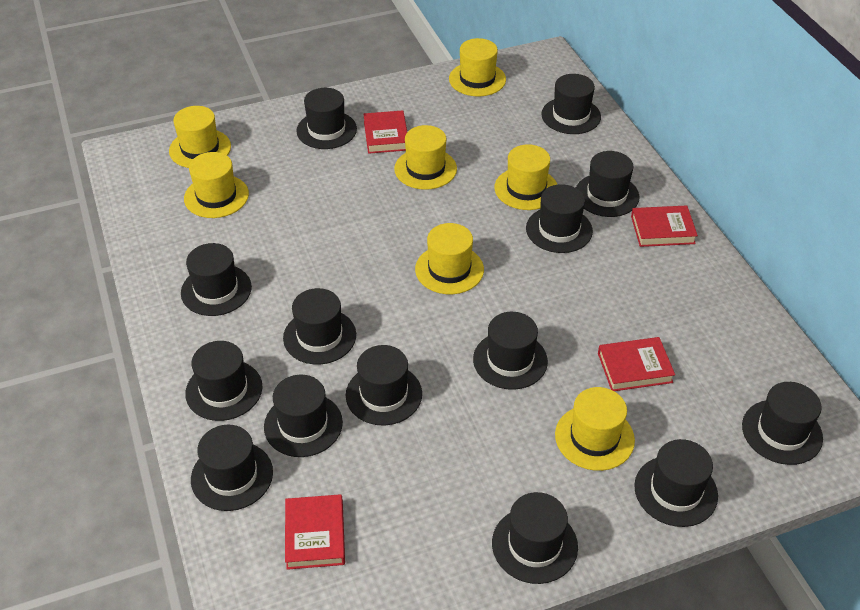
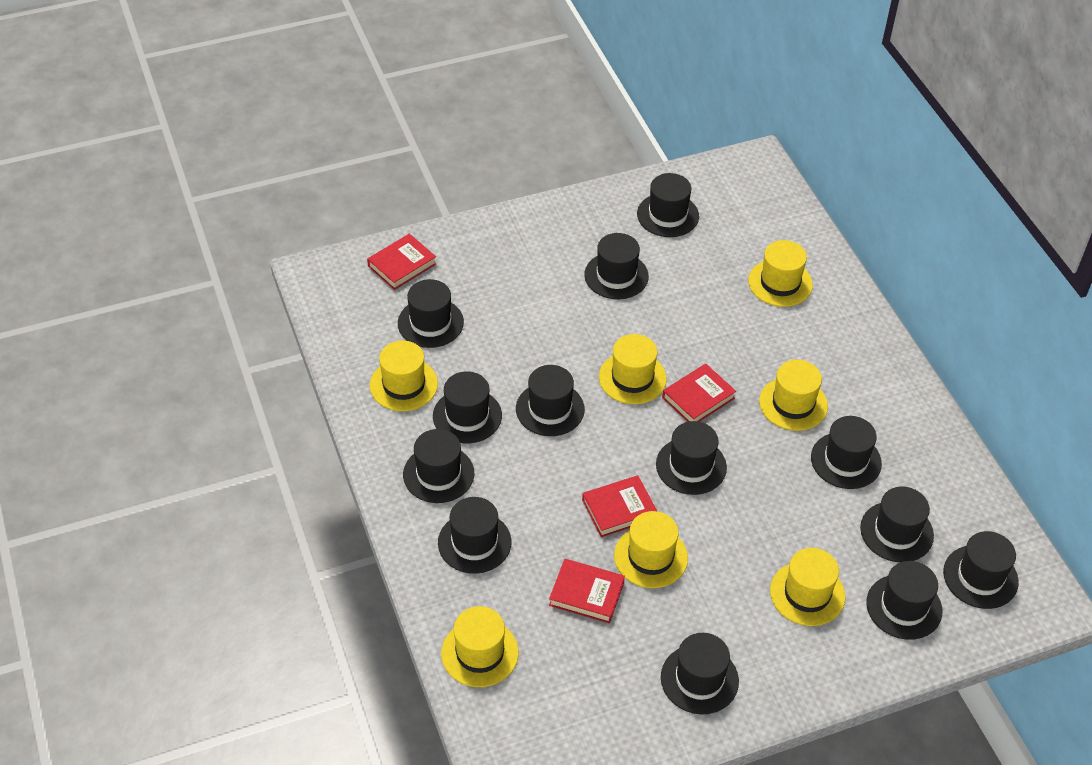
black hat: [181,243,252,316] [185,341,262,421] [191,425,273,511] [264,375,343,457] [283,288,356,364] [296,88,357,149] [346,345,422,425] [473,312,548,390] [492,492,578,584] [526,184,593,253] [541,74,601,134] [576,151,640,217] [634,439,718,527] [742,382,823,465] = 14 -> [398,279,464,348] [403,429,474,503] [433,372,502,443] [438,497,512,574] [516,365,585,436] [584,233,649,299] [637,173,699,237] [656,421,727,495] [661,633,739,715] [811,416,882,489] [860,487,934,562] [866,561,942,640] [943,531,1019,609] = 13

